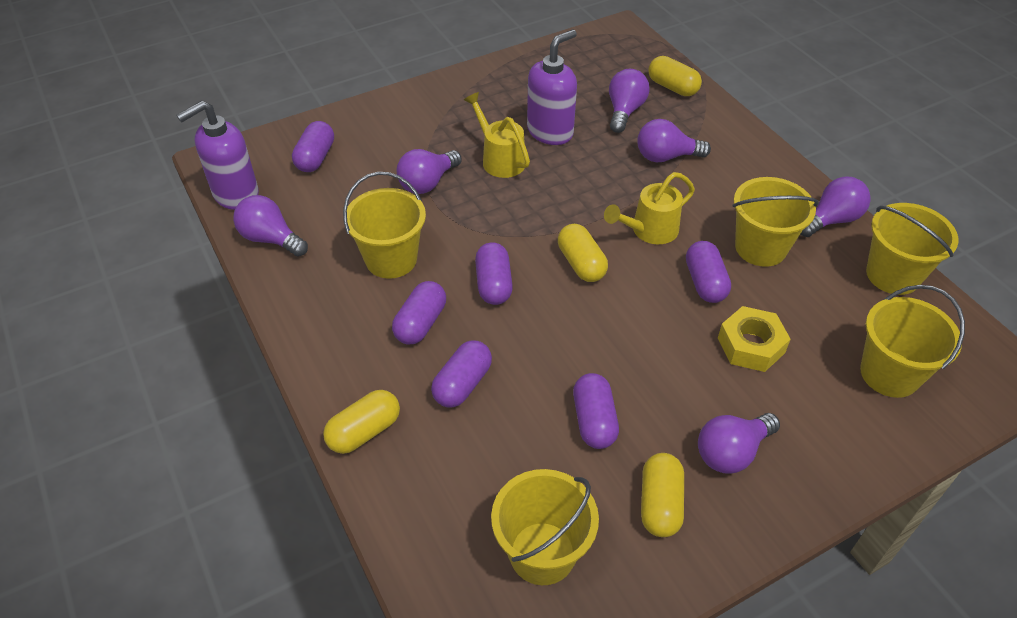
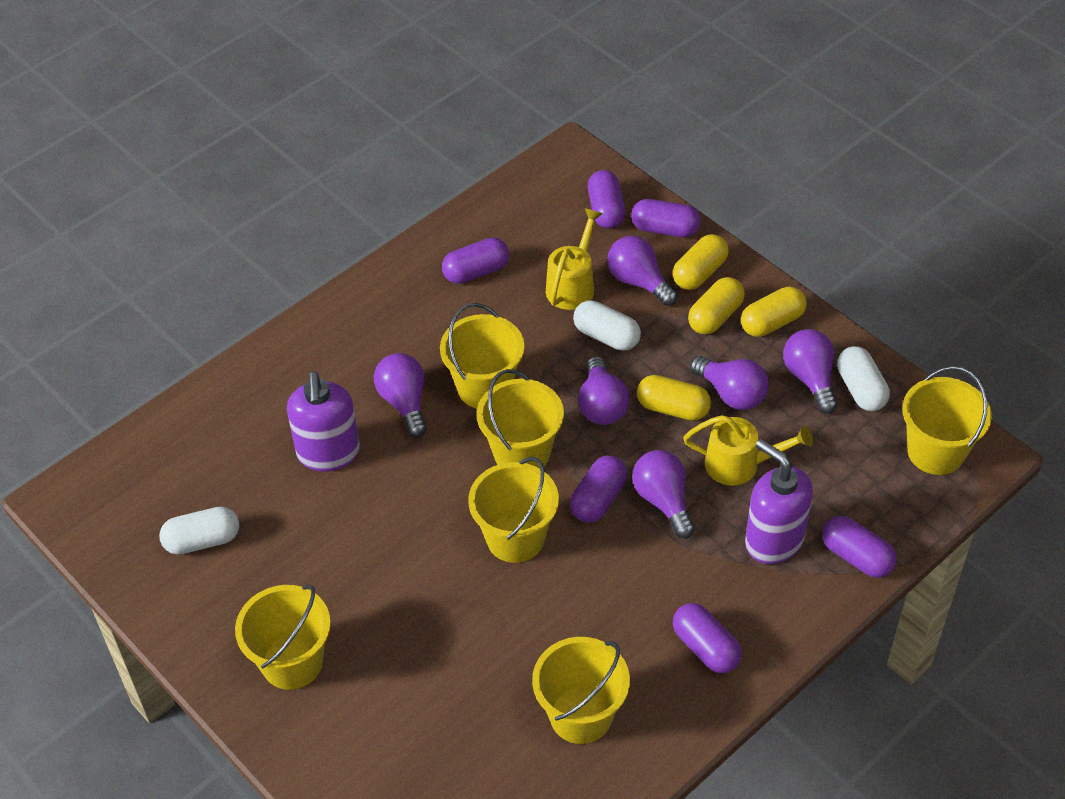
white capsule: none = 0 -> [159,507,239,555] [573,300,641,351] [837,346,890,411] = 3
yellow bucket: [343,172,426,279] [491,469,599,585] [733,177,819,267] [860,285,965,398] [866,203,959,295] = 5 -> [235,584,331,690] [440,303,524,408] [468,457,559,563] [477,369,564,468] [532,637,630,744] [902,366,992,475] = 6
yellow nut: [718,306,791,372] = 1 -> none = 0

